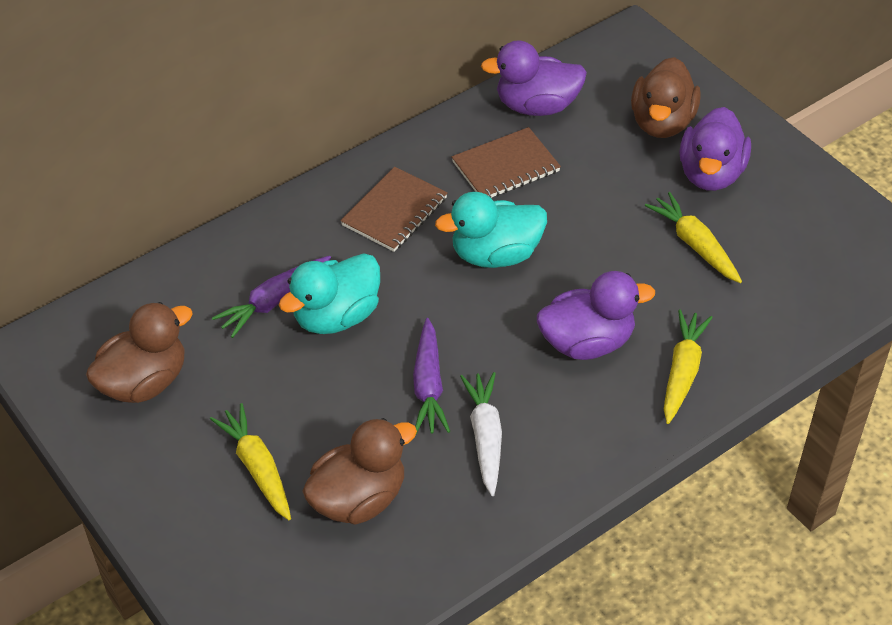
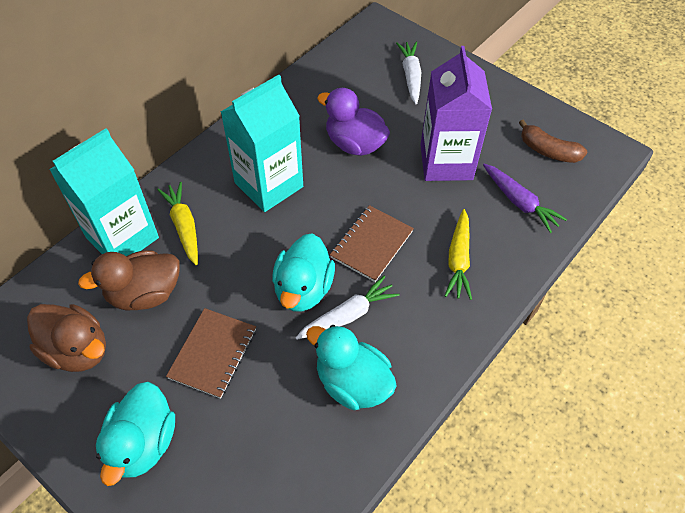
brown banana: none = 0 -> [519,119,587,163] = 1
brown duck: [86,302,193,403] [302,418,417,525] [631,57,701,138] = 3 -> [27,304,106,372] [78,250,180,310] = 2
purple carrot: [212,256,331,338] [413,318,450,434] = 2 -> [483,164,567,233] = 1
purple carton: none = 0 -> [420,46,492,181] = 1
purple duck: [481,40,587,116] [537,271,655,360] [679,107,751,191] = 3 -> [317,88,390,156] = 1
turquoise carton: none = 0 -> [49,128,159,256] [221,75,303,212] = 2
turquoise duck: [279,253,380,334] [435,192,547,268] = 2 -> [96,382,175,486] [272,233,335,312] [306,325,397,410] = 3
white carrot: [460,372,502,496] = 1 -> [296,276,400,340] [396,42,421,105] = 2
yellow carrot: [210,403,291,521] [645,192,742,283] [664,310,713,424] = 3 -> [157,182,198,266] [445,209,472,300] = 2

